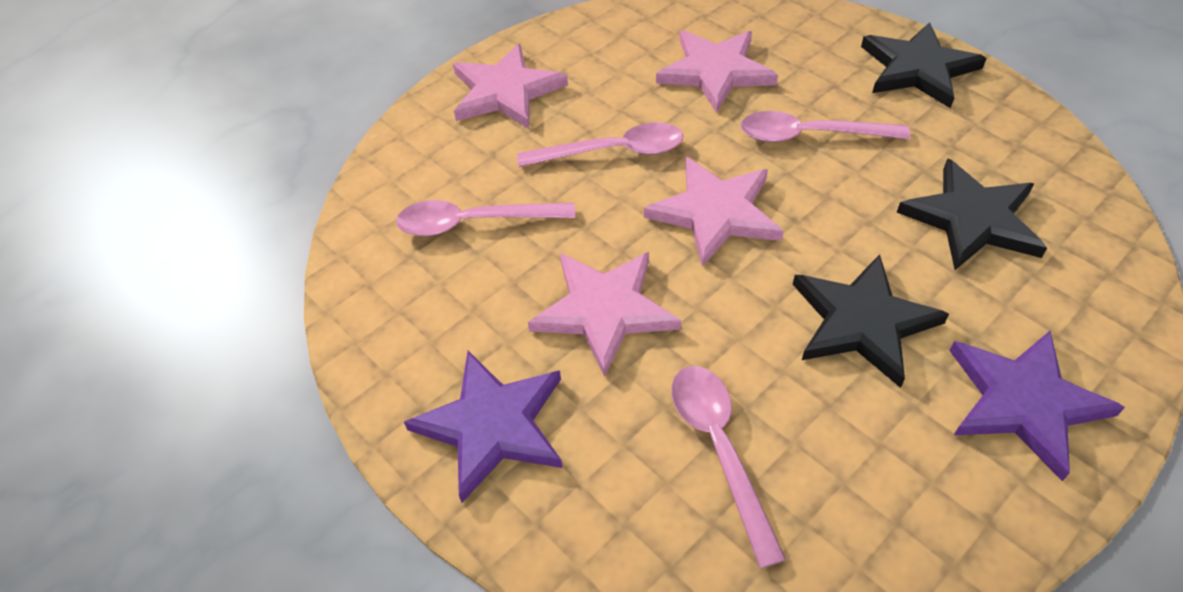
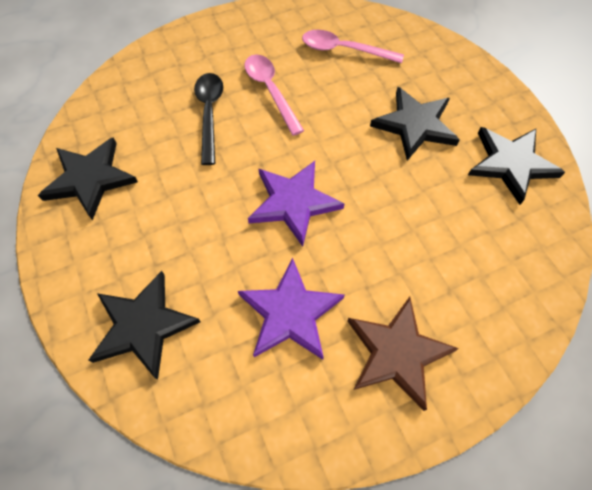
black spoon: none = 0 -> [194,73,223,165] = 1
black star: [793,254,949,388] [861,22,987,108] [897,158,1047,270] = 3 -> [38,138,138,220] [89,271,200,380] [370,87,460,161] [468,127,565,205] = 4
brown star: none = 0 -> [348,297,459,411] = 1
pink spoon: [396,200,575,236] [517,122,683,167] [671,366,786,568] [741,111,910,142] = 4 -> [244,55,304,136] [302,30,404,63] = 2
pink star: [453,43,568,129] [528,252,681,377] [644,157,784,267] [656,30,778,113] = 4 -> none = 0

